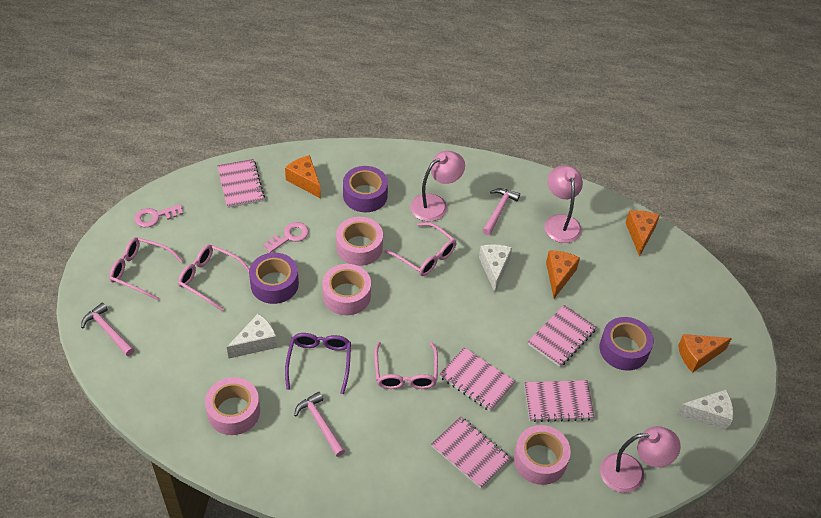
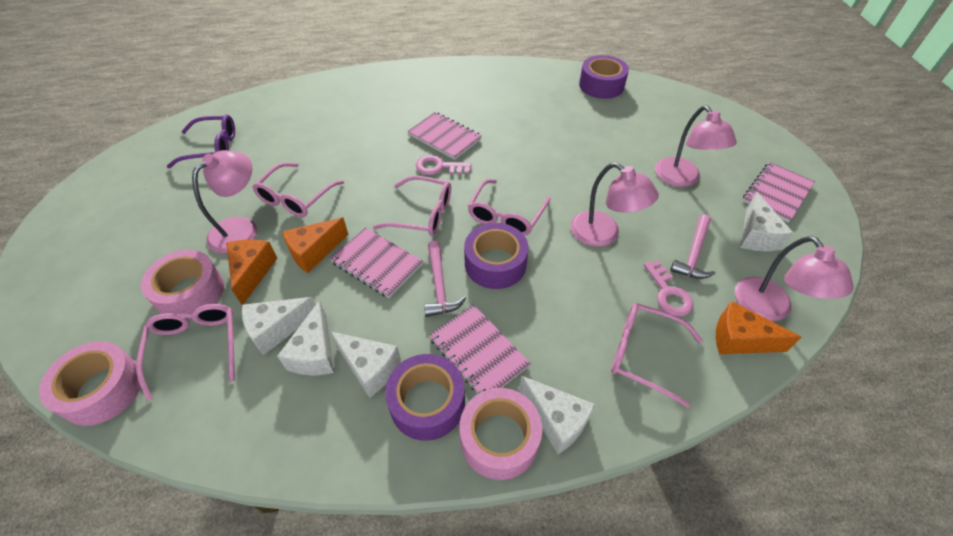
orange cheese: [285,155,321,199] [546,251,580,298] [625,210,660,257] [678,334,732,373] = 4 -> [226,239,277,305] [282,218,348,273] [716,301,802,354] = 3
pink glasses: [109,237,183,301] [178,245,249,311] [374,342,438,389] [384,222,456,276] = 4 -> [136,304,235,401] [252,162,344,217] [373,176,451,236] [468,179,550,236] [611,303,703,408] = 5
pink hammer: [81,302,134,356] [294,392,345,457] [483,188,520,235] = 3 -> [424,241,466,317] [670,214,715,279] = 2
pink lamp: [410,151,465,222] [544,165,583,243] [600,426,681,493] = 3 -> [192,150,257,254] [571,162,659,247] [655,106,737,187] [735,236,854,321] = 4
pink notebook: [217,159,265,208] [431,416,510,488] [439,347,515,412] [524,380,594,422] [528,305,597,367] = 5 -> [330,227,423,298] [408,112,482,160] [429,305,531,394] [743,162,815,223] = 4
pink tape: [205,377,260,435] [322,264,371,315] [336,217,383,266] [514,425,571,485] = 4 -> [39,341,141,426] [141,250,224,319] [459,388,542,480] = 3
white cheese: [227,314,277,358] [479,244,512,292] [677,389,733,431] = 3 -> [242,297,316,356] [277,300,334,376] [330,331,401,398] [519,376,595,454] [740,192,794,251] = 5

